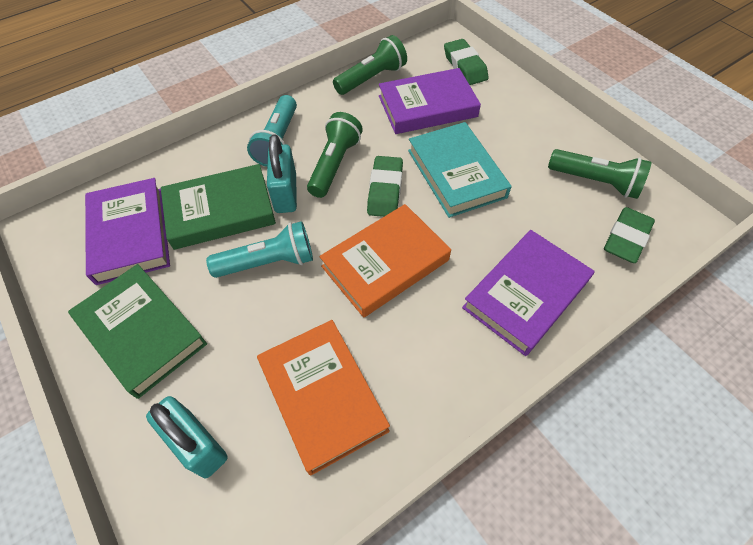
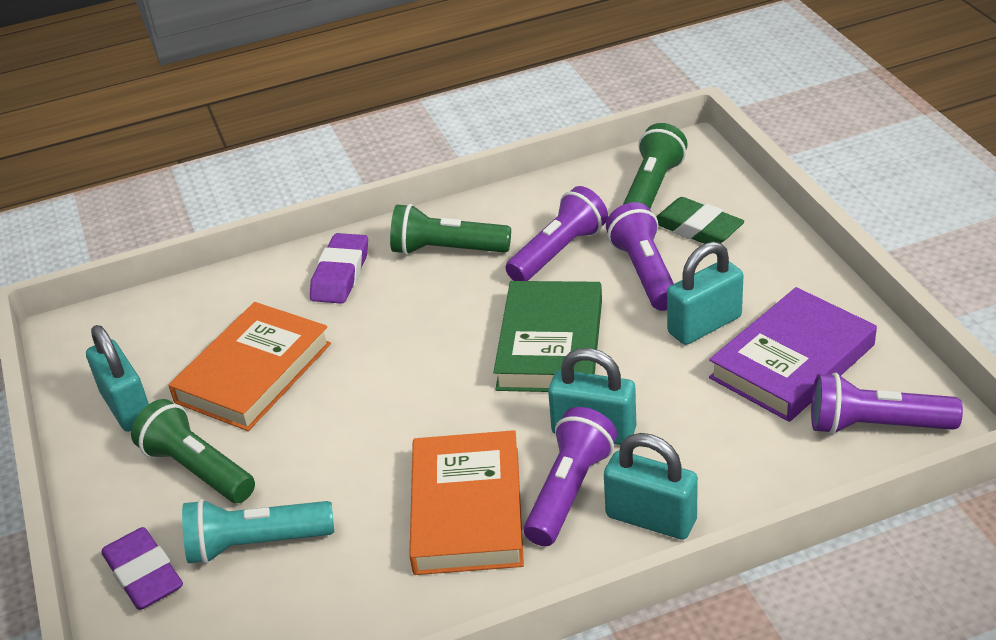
green book: [68,264,207,399] [161,164,276,250] = 2 -> [493,281,602,392] = 1
green eraser: [367,156,403,217] [444,39,489,85] [604,207,655,263] = 3 -> [656,197,744,244] = 1
purple book: [85,178,170,285] [379,68,481,134] [462,230,594,356] = 3 -> [709,287,877,422] = 1
purple eraser: none = 0 -> [101,527,183,610] [310,233,368,304] = 2
purple flashlight: none = 0 -> [506,186,608,281] [524,407,617,546] [606,202,674,311] [811,373,963,435] = 4
turquoise book: [408,122,512,218] = 1 -> none = 0
turquoise flashlight: [206,221,313,278] [247,95,297,167] = 2 -> [182,499,334,564] = 1
turquoise padlock: [146,396,228,478] [267,134,297,213] = 2 -> [86,325,149,432] [548,348,636,445] [604,433,698,540] [667,241,743,345] = 4

